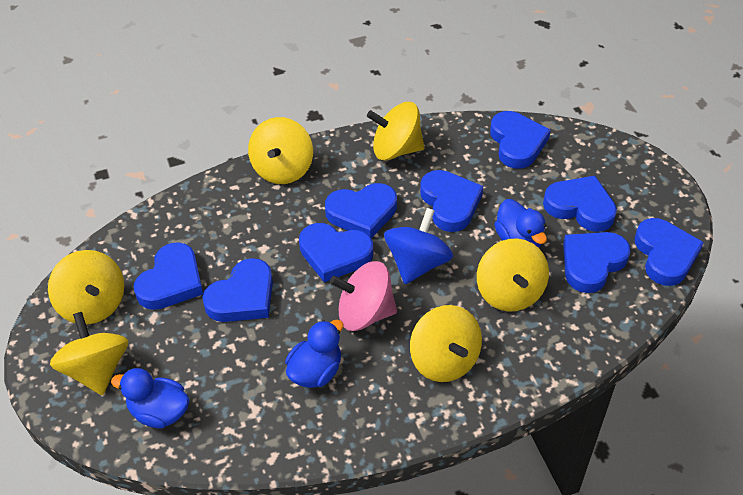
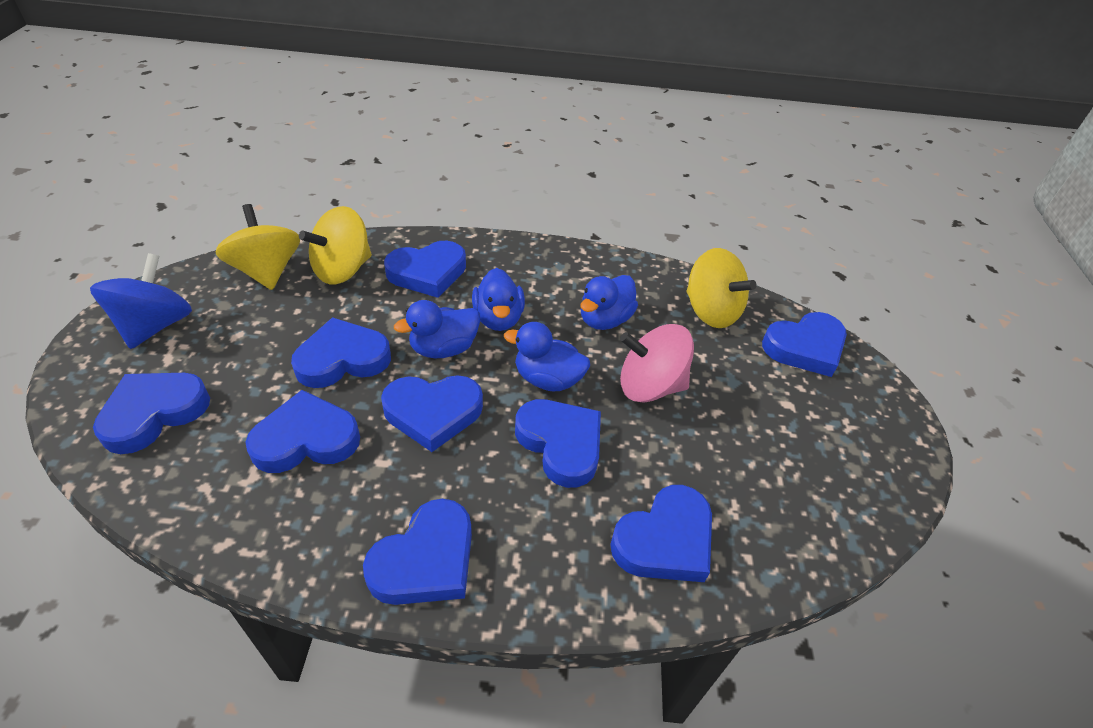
blue duck: [111,368,190,428] [285,320,343,388] [494,199,547,248] = 3 -> [394,300,480,358] [472,268,525,331] [504,322,590,392] [581,275,638,330] = 4
yellow spinning top: [48,250,124,325] [50,312,128,395] [248,117,313,184] [367,102,424,160] [410,305,482,382] [477,238,549,312] = 6 -> [216,204,300,290] [299,206,372,285] [686,248,757,328] = 3

